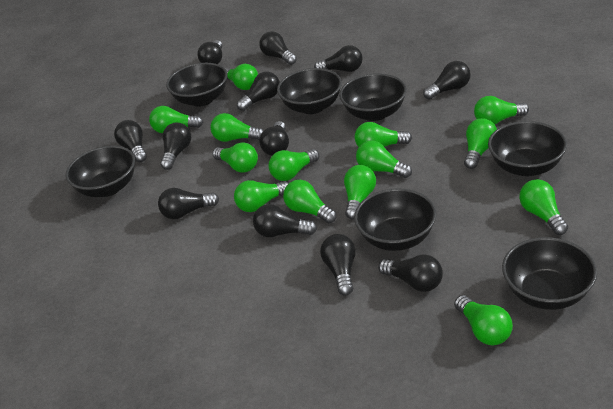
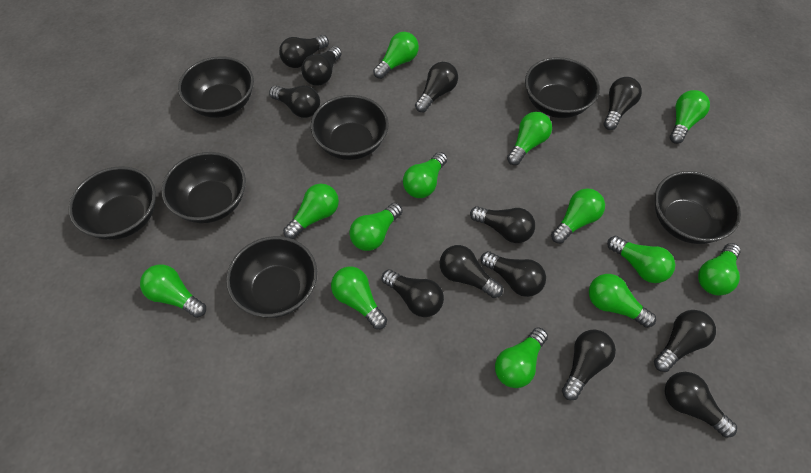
green light bulb: [149,106,203,133] [210,113,264,142] [213,143,258,173] [225,64,258,90] [234,180,289,212] [268,149,319,181] [283,180,337,223] [344,165,376,219] [355,122,412,147] [356,140,412,178] [454,295,513,345] [464,118,497,169] [474,96,529,124] [519,179,568,235] = 14 -> [140,264,206,318] [283,183,339,239] [331,267,387,329] [349,203,402,251] [373,32,419,79] [403,152,447,198] [495,327,548,388] [507,112,552,165] [551,188,605,244] [589,274,656,328] [607,236,675,283] [670,90,710,144] [698,243,741,295] = 13

